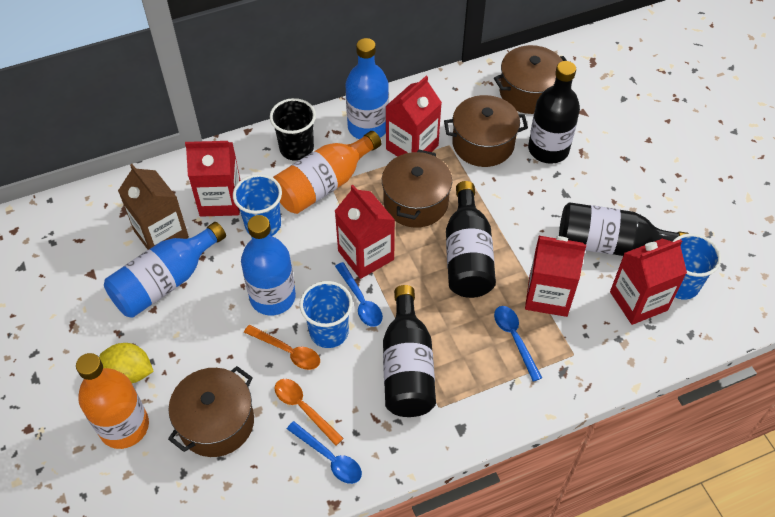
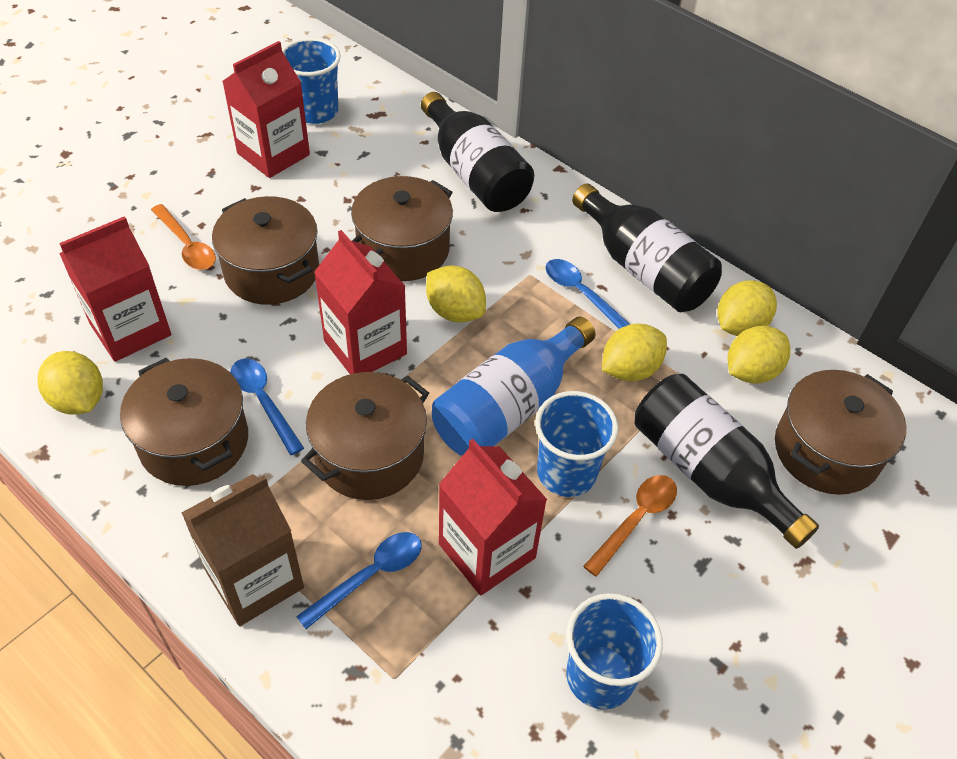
black bottle: [383,285,436,417] [446,181,496,298] [528,61,580,164] [559,202,689,256] = 4 -> [421,92,534,212] [572,183,722,312] [635,374,819,549] = 3
black cup: [270,98,316,161] = 1 -> none = 0
blue bottle: [104,222,226,318] [241,215,296,315] [345,38,389,139] = 3 -> [432,317,595,456] = 1
brown pot: [168,366,254,457] [382,149,452,228] [444,95,528,167] [494,45,567,114] = 4 -> [120,358,248,486] [212,196,319,305] [301,372,429,500] [351,176,453,281] [775,370,906,495] = 5
orange bottle: [76,353,149,449] [273,131,381,214] = 2 -> none = 0
red carton: [185,141,240,217] [335,185,395,279] [386,76,442,157] [525,236,586,317] [610,239,687,325] = 5 -> [59,216,171,362] [222,41,310,178] [314,230,407,374] [439,439,548,596] = 4
yellow lemon: [99,343,154,383] = 1 -> [37,351,103,415] [426,265,486,322] [602,324,667,381] [717,280,777,336] [728,326,791,384] = 5

